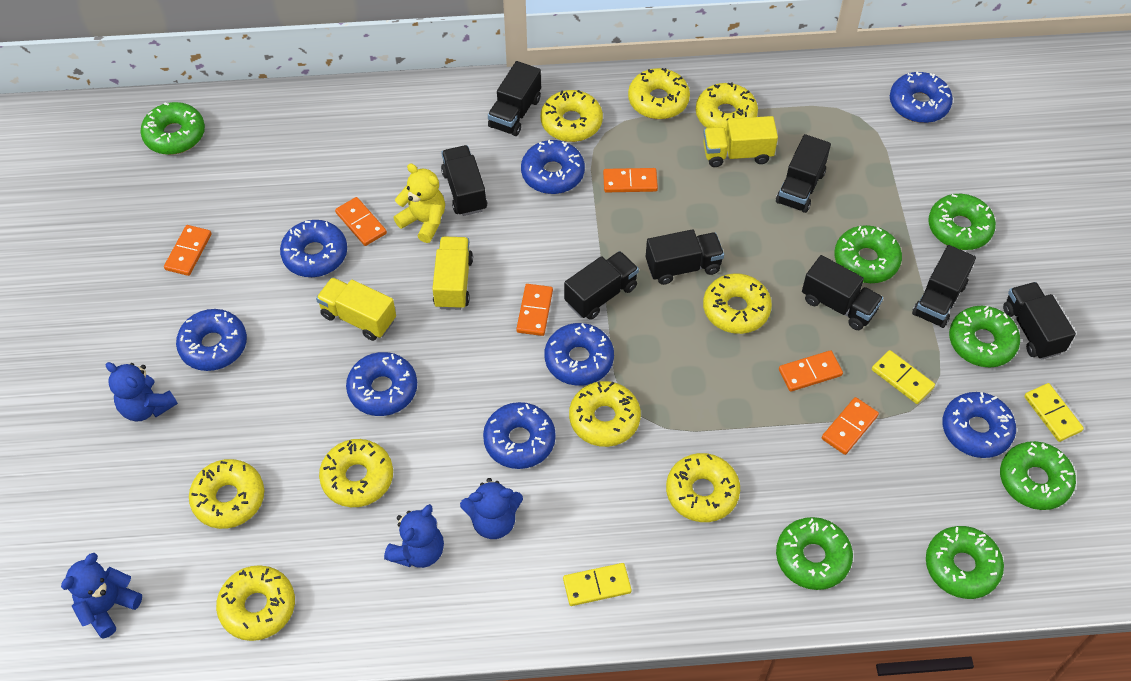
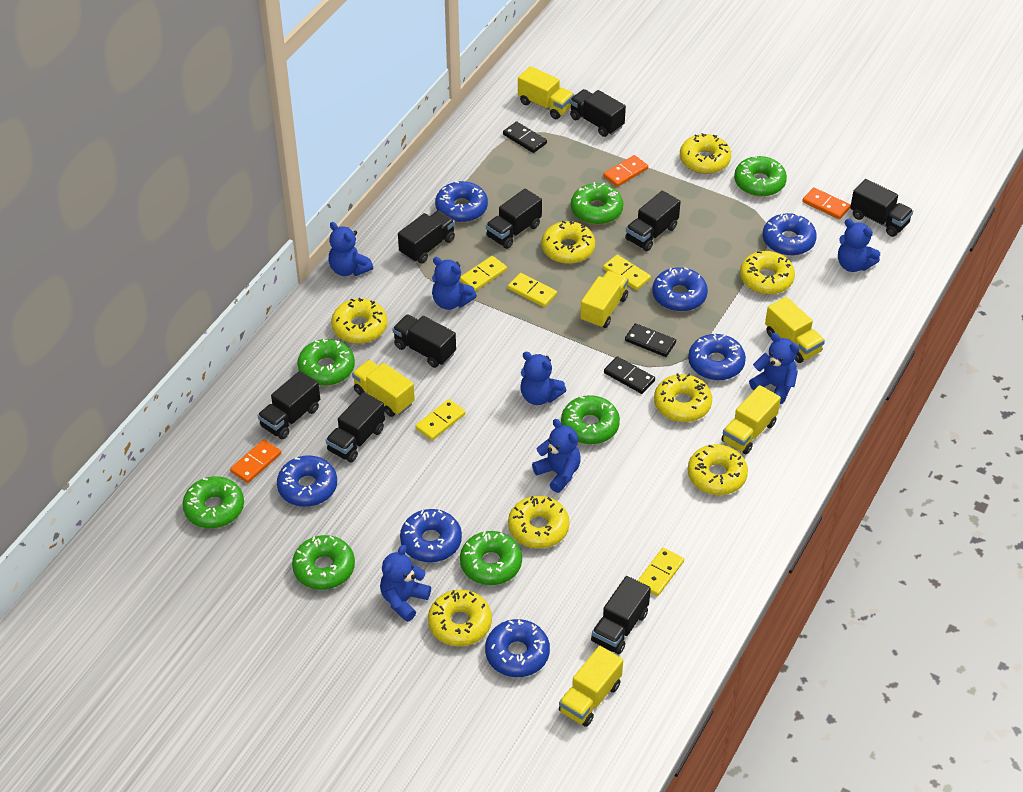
black domino: none = 0 -> [503,121,547,153] [604,356,655,394] [625,323,676,357] = 3
black truck: [441,145,487,216] [488,61,541,136] [564,251,639,320] [646,229,724,285] [776,134,831,213] [802,255,883,330] [912,245,976,328] [1003,282,1076,360] = 8 -> [258,371,320,439] [326,392,385,463] [392,315,456,368] [398,210,455,264] [486,188,542,249] [570,89,626,137] [591,576,651,654] [625,190,681,251] [850,179,913,237] = 9
blue donut: [176,309,247,371] [280,220,347,277] [346,352,417,416] [483,402,556,469] [521,140,585,194] [545,323,614,386] [890,71,953,123] [942,392,1016,458] = 8 -> [277,455,337,507] [400,509,462,562] [435,181,488,223] [485,619,550,677] [652,267,708,312] [688,333,746,380] [763,213,817,256] = 7
blue teddy bear: [61,553,142,639] [106,362,178,422] [384,504,444,568] [460,478,523,539] = 4 -> [329,222,373,276] [380,545,431,622] [432,257,477,310] [520,352,566,405] [532,419,581,493] [749,333,799,404] [838,219,880,272] = 7
orange domino: [164,225,212,276] [335,197,387,246] [516,284,553,336] [603,168,658,192] [779,350,843,392] [822,397,879,455] = 6 -> [230,439,281,483] [603,155,648,187] [802,187,851,219] = 3
yellow domino: [563,563,632,606] [872,350,935,404] [1024,383,1084,442] = 3 -> [415,399,465,440] [460,256,507,291] [508,273,557,307] [603,255,651,290] [637,548,684,596] = 5
yellow donut: [189,459,264,529] [216,565,295,641] [319,439,393,507] [541,90,603,142] [569,381,641,447] [628,68,690,119] [666,453,740,522] [696,82,758,131] [703,273,772,334] = 9 -> [331,298,387,344] [428,589,492,646] [508,496,570,549] [541,221,595,264] [654,373,712,422] [680,133,731,174] [688,444,748,495] [740,251,795,294] = 8
yellow teddy bear: [394,163,445,243] = 1 -> none = 0
yellow truck: [316,277,396,341] [432,236,473,310] [703,116,778,167] = 3 -> [352,360,415,417] [518,66,574,119] [559,646,623,727] [580,271,628,328] [722,385,781,454] [765,297,825,363] = 6

